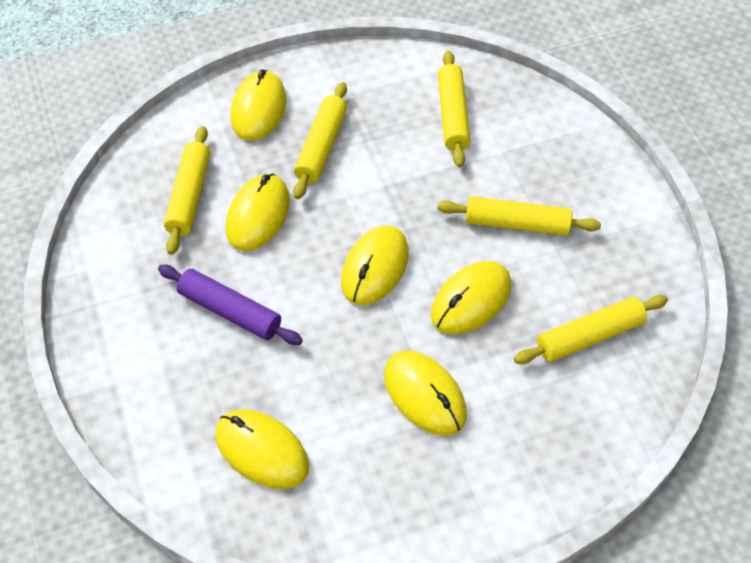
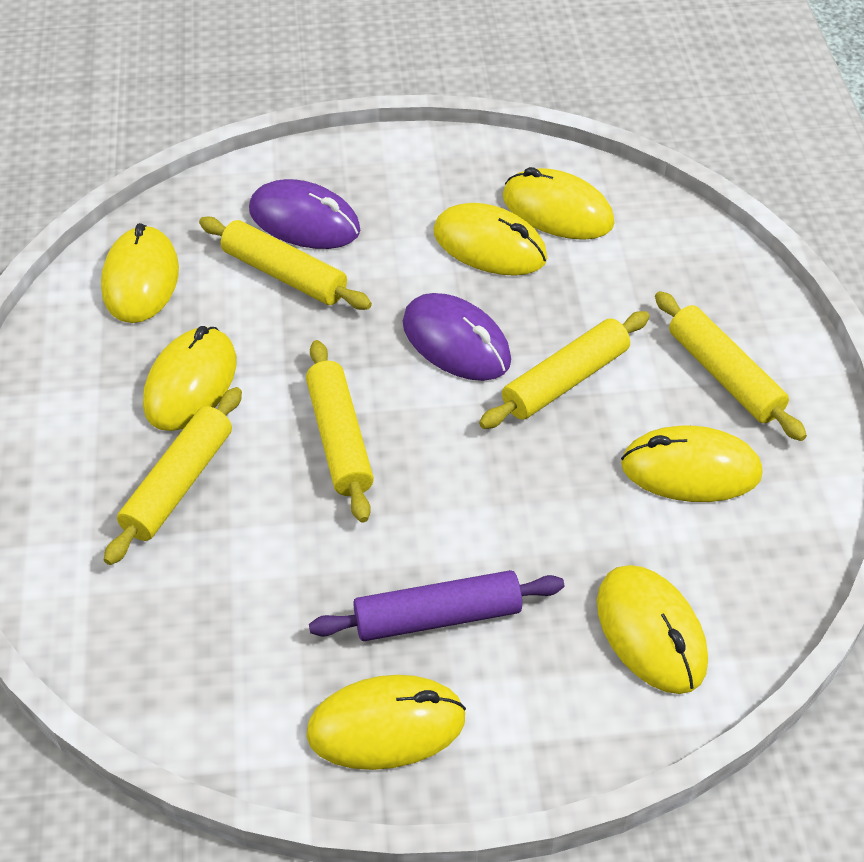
purple mouse: none = 0 -> [249,179,361,249] [403,293,511,381] = 2
yellow mouse: [215,410,309,489] [226,174,290,251] [231,69,286,141] [341,225,409,305] [384,351,467,436] [431,261,511,335] = 6 -> [101,223,179,323] [143,326,236,431] [306,675,466,770] [433,203,547,276] [503,167,614,240] [597,565,708,694] [621,426,763,502] = 7

